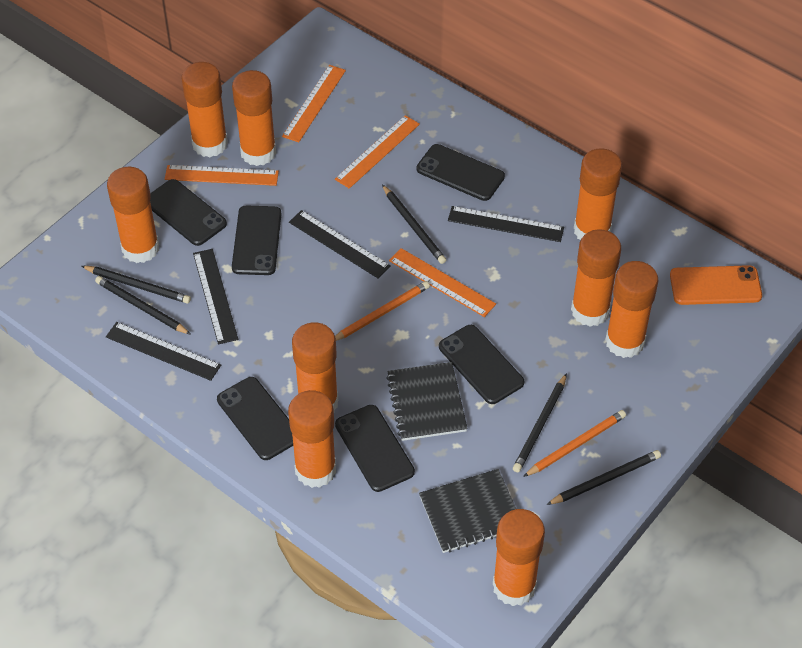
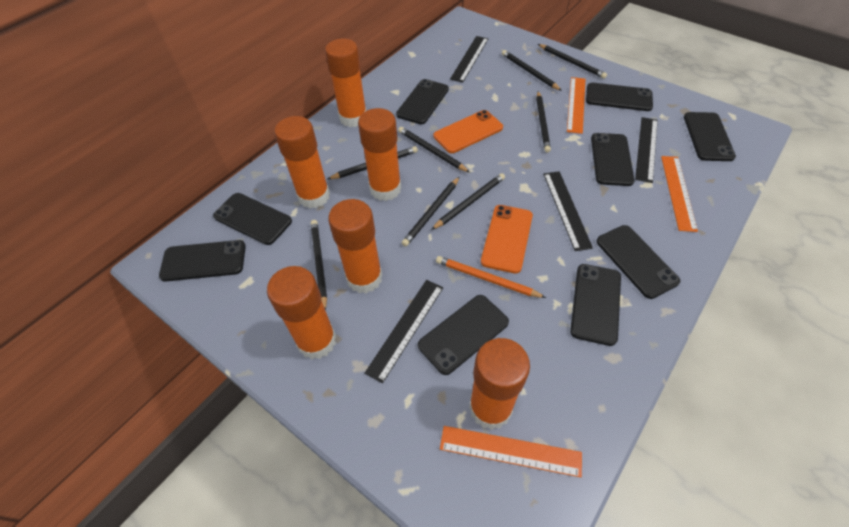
black notebook: [386,362,468,441] [419,469,516,553] = 2 -> none = 0
black pencil: [82,266,191,304] [95,276,191,335] [382,185,446,264] [513,373,567,472] [546,450,661,505] = 5 -> [311,220,327,310] [328,146,418,179] [398,127,470,173] [402,177,459,247] [431,173,505,230] [502,50,562,91] [536,91,551,153] [538,44,607,79] = 8
black phone: [150,179,227,246] [217,377,293,460] [232,206,281,275] [335,405,415,492] [416,144,505,201] [439,325,524,404] = 6 -> [159,240,246,282] [213,193,292,245] [396,79,449,124] [418,295,509,375] [570,264,621,346] [586,83,653,111] [591,133,634,186] [597,225,680,299] [684,112,736,161] = 9
orange glue stick: [107,167,159,263] [181,62,228,157] [232,70,276,166] [288,390,336,488] [292,322,338,412] [493,509,545,606] [571,229,621,327] [574,148,622,240] [605,261,658,358] = 9 -> [267,266,336,359] [274,116,330,209] [325,38,367,127] [328,199,383,293] [358,108,401,201] [469,338,530,430] = 6
orange pencil: [335,281,430,341] [523,410,626,477] = 2 -> [436,256,546,298] = 1
orange phone: [670,265,762,305] = 1 -> [434,110,503,153] [481,205,533,273] = 2
orange ruler: [165,165,279,186] [282,65,346,142] [335,115,420,189] [389,248,496,317] = 4 -> [440,426,582,477] [567,77,585,134] [661,156,698,232] = 3

